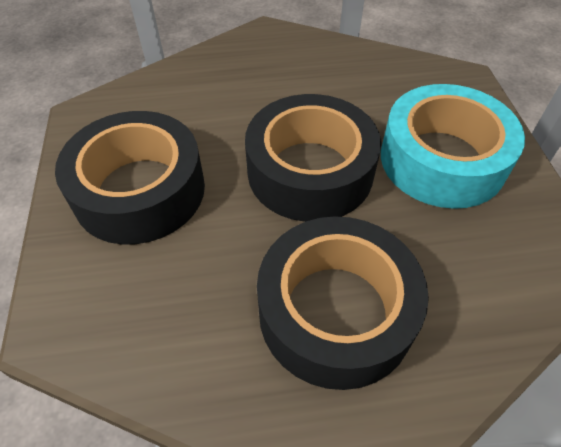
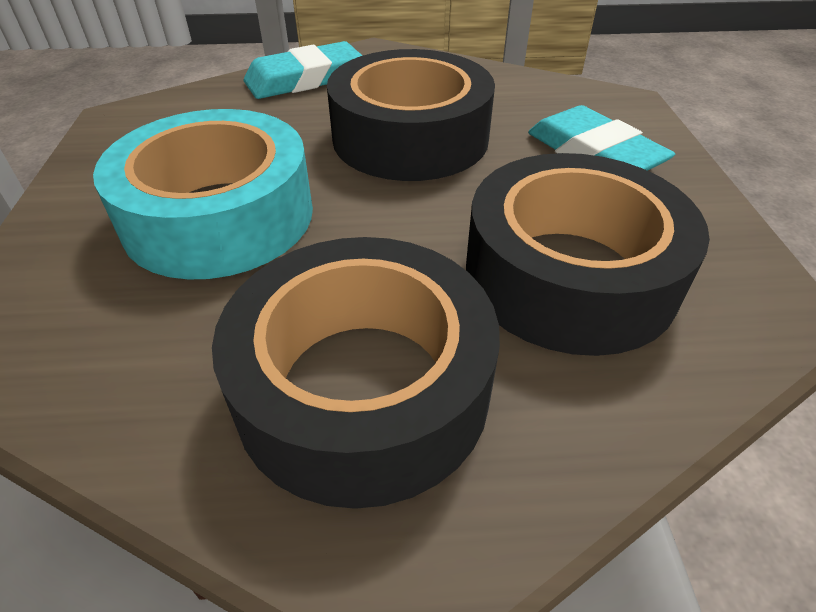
turquoise eraser: none = 0 -> [244,41,362,99] [528,105,675,171] = 2

